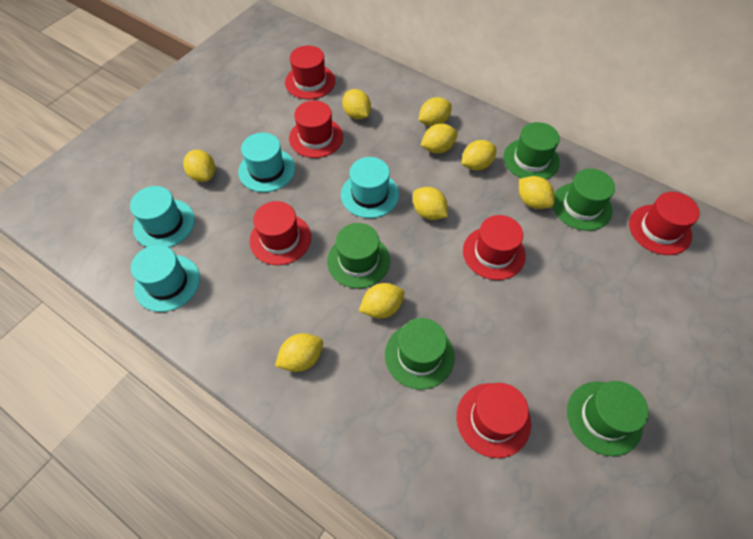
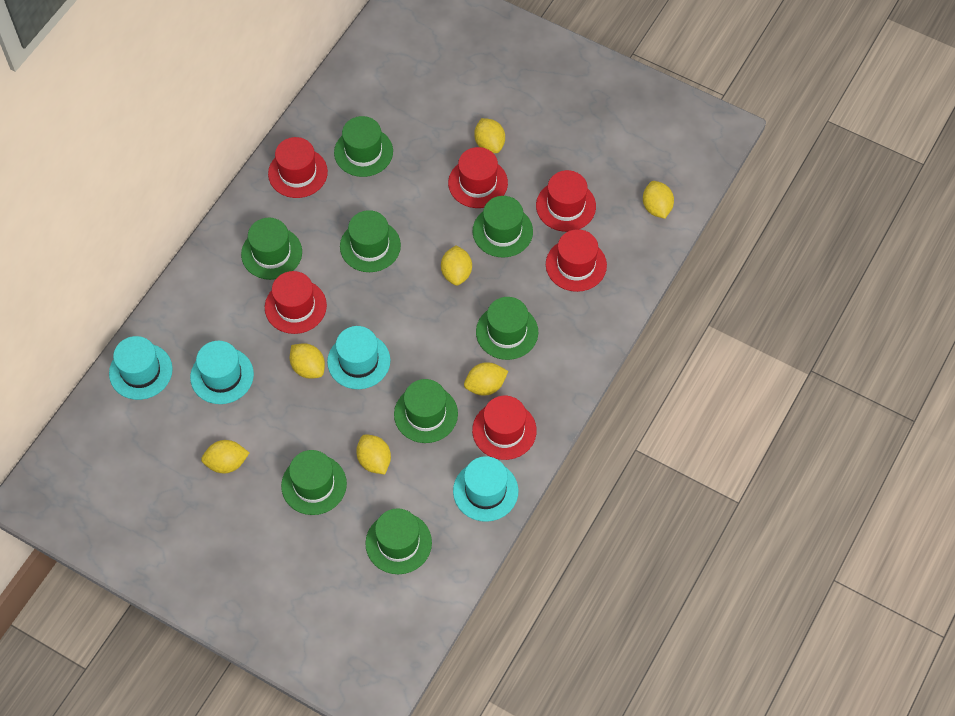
green hat: [327,223,390,289] [385,318,455,390] [503,122,560,180] [553,169,615,231] [567,381,649,456] = 5 -> [241,218,302,280] [281,450,347,515] [334,116,393,177] [340,210,401,272] [365,508,432,574] [394,379,458,443] [473,196,533,257] [476,297,538,360] = 8
yellow lemon: [183,150,215,182] [275,333,323,372] [342,89,371,119] [359,283,405,319] [413,187,448,220] [419,97,452,127] [420,124,458,153] [461,140,497,171] [519,176,555,209] = 9 -> [201,440,249,473] [290,343,325,379] [356,434,391,475] [441,245,472,286] [464,362,508,396] [474,118,505,153] [643,181,674,219] = 7

